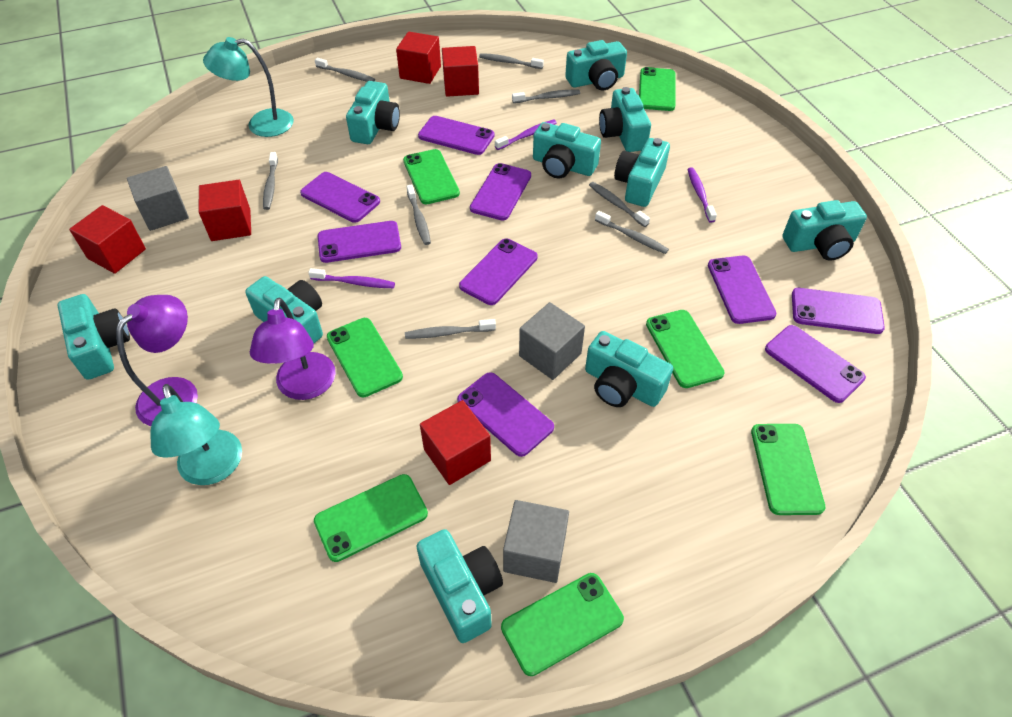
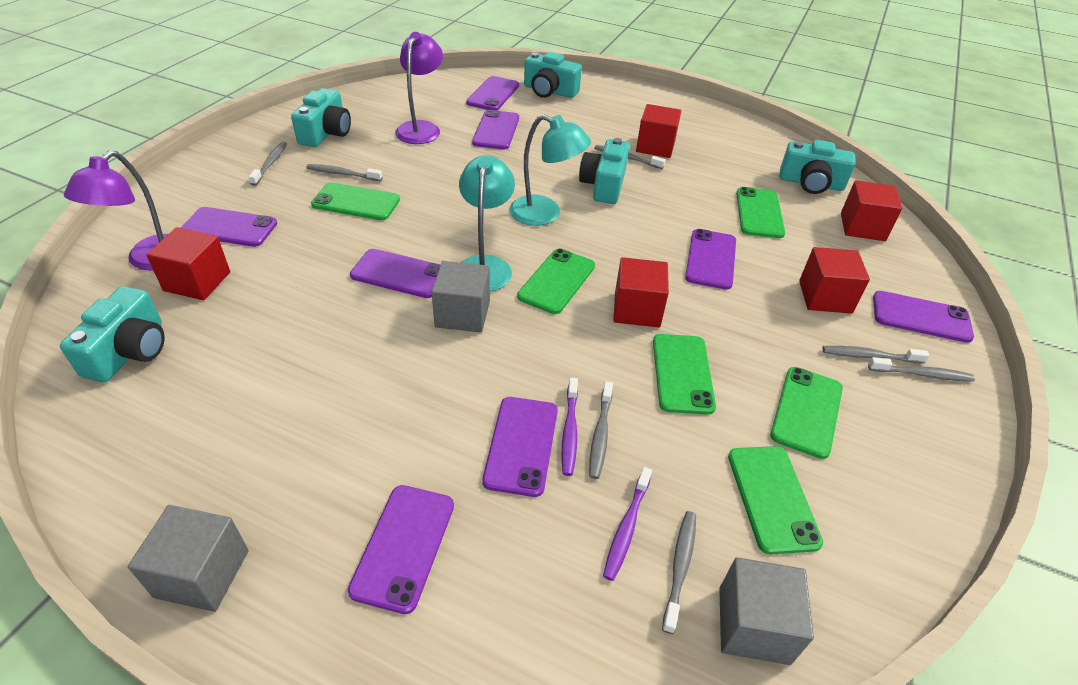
green phone: [314,474,428,562] [327,318,403,397] [403,149,460,204] [501,573,624,676] [639,67,676,111] [646,310,724,388] [751,424,825,515] = 7 -> [311,182,400,220] [517,248,595,314] [653,334,716,415] [728,446,823,554] [736,187,785,238] [770,367,843,459] = 6
grey toothbrush: [263,152,278,210] [315,58,375,82] [405,319,496,339] [407,184,431,245] [479,53,544,69] [512,90,580,103] [589,182,650,227] [595,211,669,254] = 8 -> [249,142,287,186] [307,164,382,181] [589,381,613,479] [594,145,665,169] [662,511,696,634] [823,346,929,364] [868,357,975,382] = 7
purple phone: [300,172,380,223] [318,221,401,263] [418,116,495,155] [457,372,554,457] [459,238,538,305] [470,163,531,221] [708,256,777,324] [765,325,866,403] [792,288,885,334] = 9 -> [181,207,277,247] [348,485,454,614] [350,249,440,298] [466,76,519,110] [472,109,519,150] [482,397,558,497] [685,229,736,290] [873,291,974,343] = 8
purple toothbrush: [308,268,395,288] [495,120,557,150] [687,167,717,223] = 3 -> [561,378,578,476] [603,467,652,581] = 2
turquoise camera: [57,294,130,380] [245,276,323,343] [346,81,400,144] [416,529,503,643] [533,122,601,178] [565,40,627,91] [585,331,673,407] [599,87,651,152] [614,138,670,207] [783,200,867,261] = 10 -> [60,286,165,383] [291,88,351,147] [524,52,582,98] [579,138,629,204] [780,140,856,194] = 5

